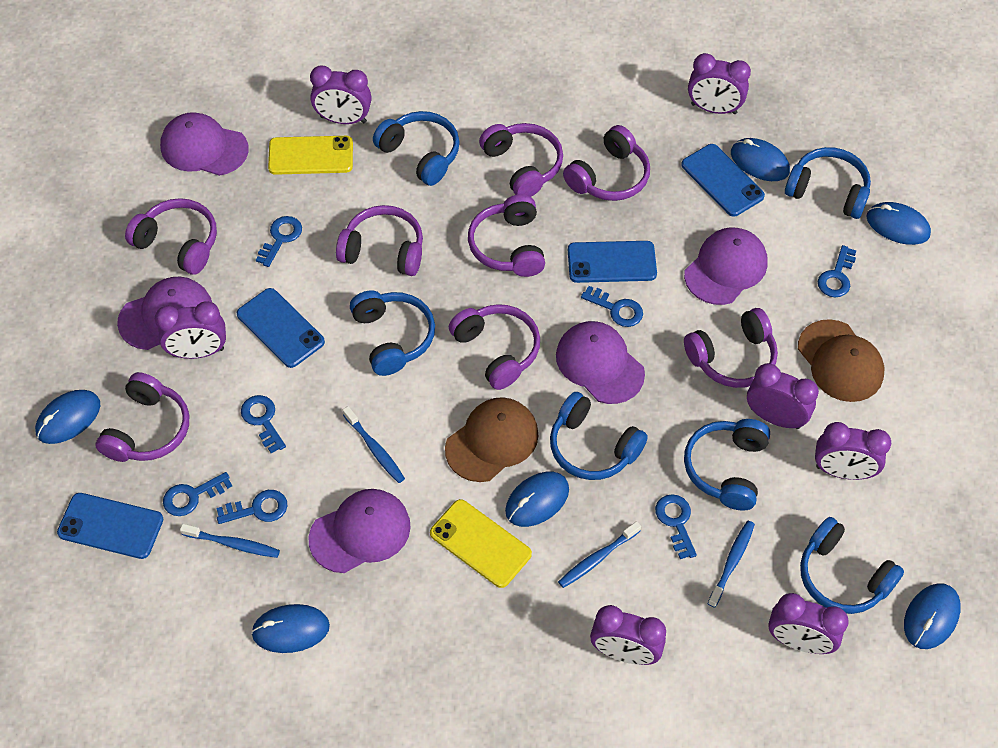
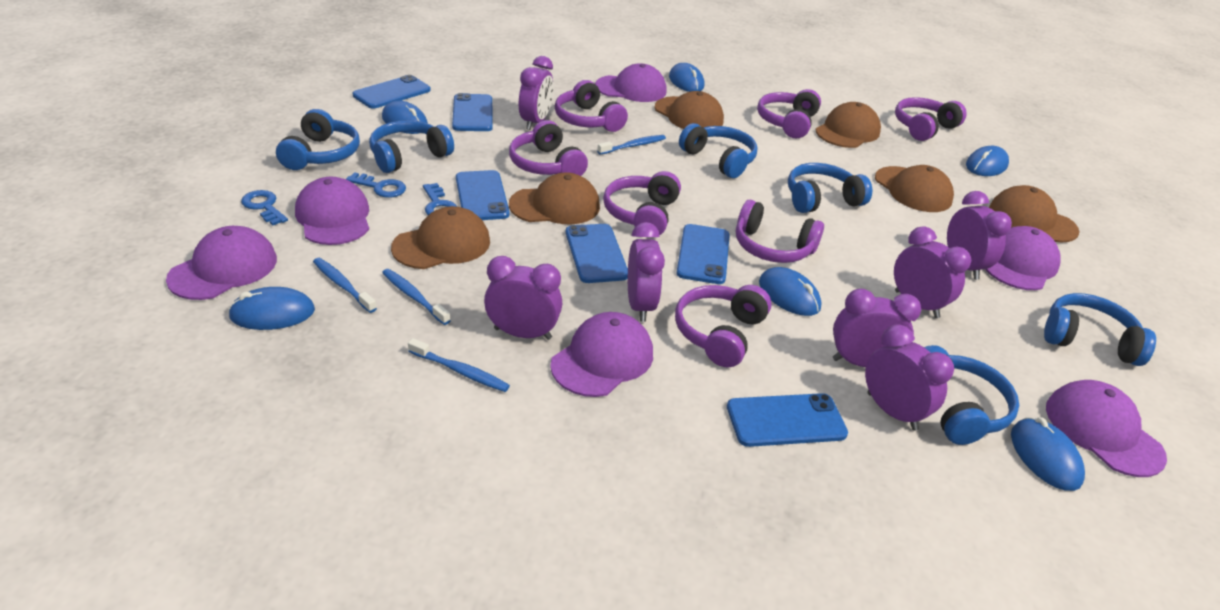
blue key: [163,472,232,516] [216,490,287,524] [241,395,286,453] [256,216,302,267] [581,286,643,327] [655,494,697,559] [818,245,856,298] = 7 -> [241,190,288,225] [346,172,406,198] [423,183,457,215] = 3
blue phone: [57,493,163,559] [237,288,325,368] [568,241,657,283] [681,144,765,217] = 4 -> [353,75,431,108] [452,93,493,131] [456,170,510,220] [565,224,628,283] [676,224,730,284] [727,393,848,447] = 6
brown cap: [445,397,539,482] [798,319,884,402] = 2 -> [391,206,490,269] [509,172,600,224] [654,91,724,129] [816,102,881,148] [875,165,954,212] [989,185,1080,242] = 6
purple cap: [117,276,212,350] [160,112,249,176] [309,489,411,573] [556,321,645,404] [684,227,768,305] = 5 -> [166,226,277,300] [295,177,369,245] [550,312,653,397] [595,63,667,102] [985,226,1061,290] [1046,380,1167,477] = 6
purple headphones: [96,372,189,462] [125,198,217,275] [336,205,423,276] [449,304,540,390] [468,194,545,277] [479,123,563,197] [563,125,650,201] [684,308,778,388] = 8 -> [509,120,588,176] [555,80,628,132] [603,171,681,238] [675,285,771,367] [736,200,824,263] [757,89,821,138] [895,97,967,141] = 7
yellow phone: [268,136,353,175] [430,499,532,588] = 2 -> none = 0

